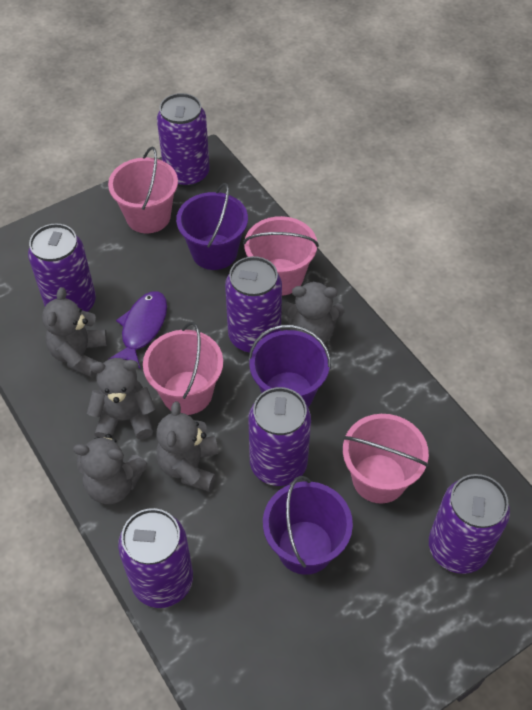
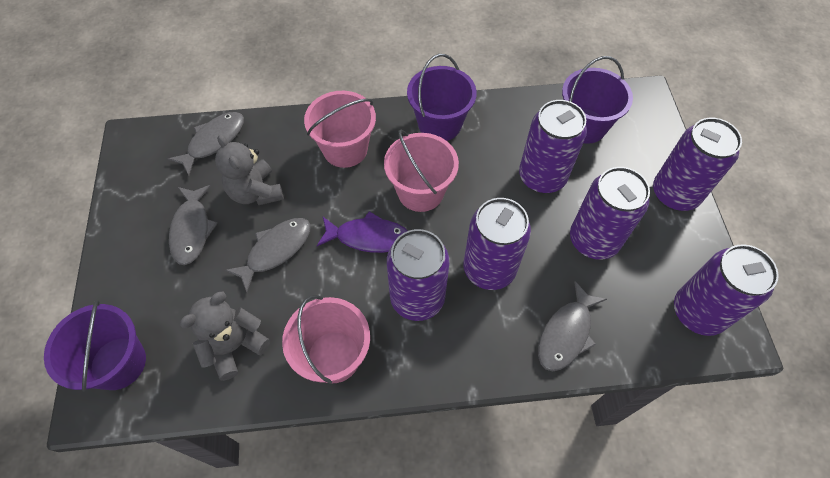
grey fish: none = 0 -> [168,112,244,176] [169,185,218,265] [225,218,311,292] [538,281,607,372] = 4
grey teddy bear: [42,287,107,377] [73,434,147,504] [87,358,156,439] [157,401,218,492] [281,281,344,343] = 5 -> [179,292,270,381] [215,134,284,205] = 2
pink bucket: [108,146,178,233] [143,322,223,415] [243,216,319,296] [343,414,429,503] = 4 -> [282,295,370,384] [304,91,376,168] [384,129,459,212] = 3

